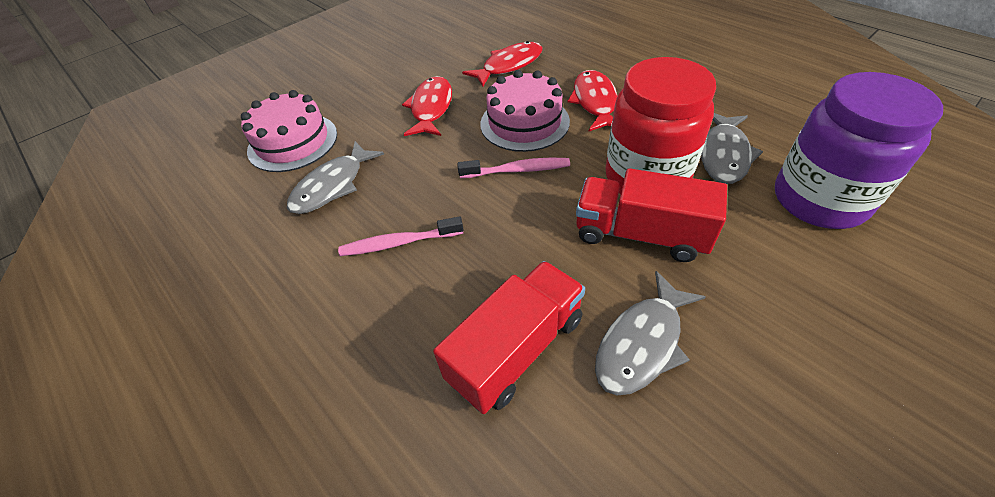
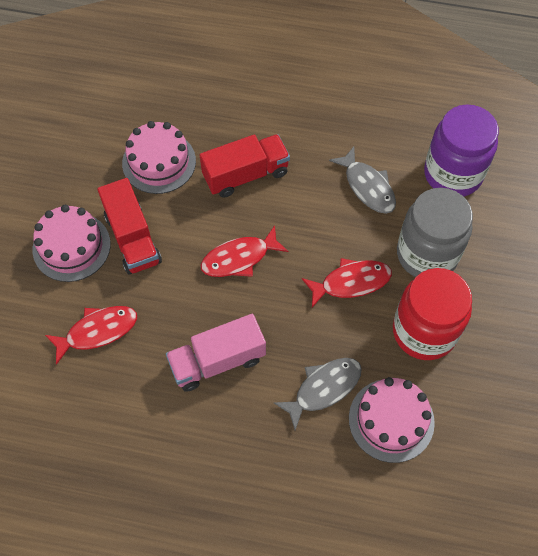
grey fish: [287,141,384,214] [595,271,705,396] [701,113,763,184] = 3 -> [274,358,362,430] [329,146,396,214] = 2
grey jar: none = 0 -> [397,188,473,277] = 1
pink cake: [241,90,337,172] [480,70,570,152] = 2 -> [33,205,111,282] [122,121,196,194] [349,377,435,463] = 3
pink toothbrush: [338,216,464,256] [457,158,570,178] = 2 -> none = 0
pink truck: none = 0 -> [166,314,266,392] = 1

